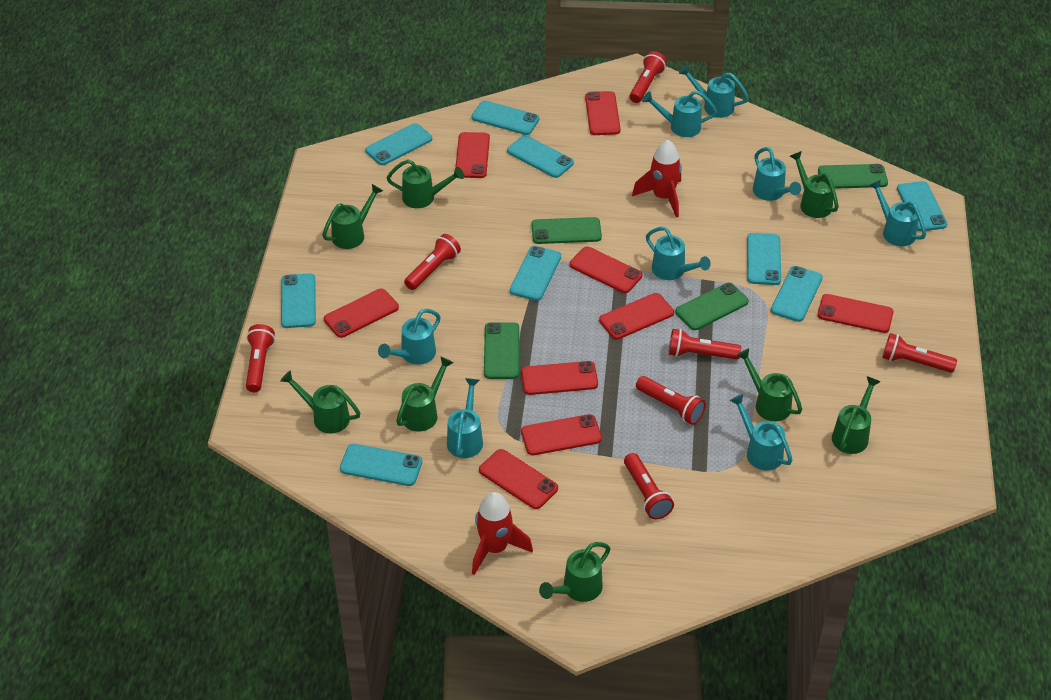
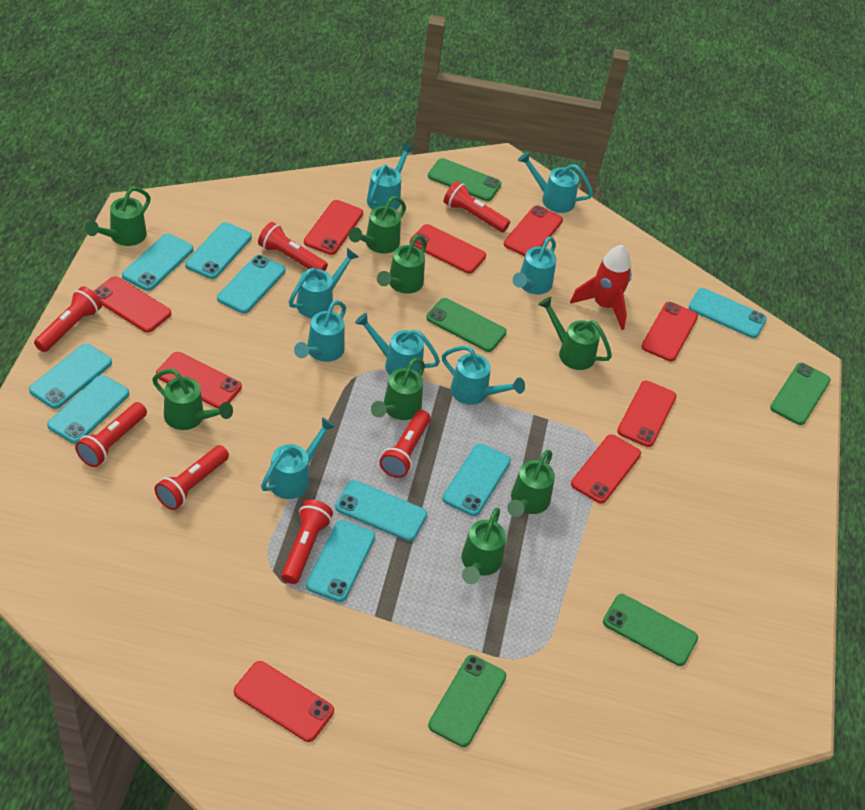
green phone: [484,323,519,379] [532,217,602,244] [675,283,749,330] [818,164,888,189] = 4 -> [426,298,507,352] [428,158,501,201] [428,655,506,747] [603,594,698,666] [770,363,831,425] = 5
red rocket: [472,492,533,575] [632,140,682,218] = 2 -> [570,245,632,330] = 1

